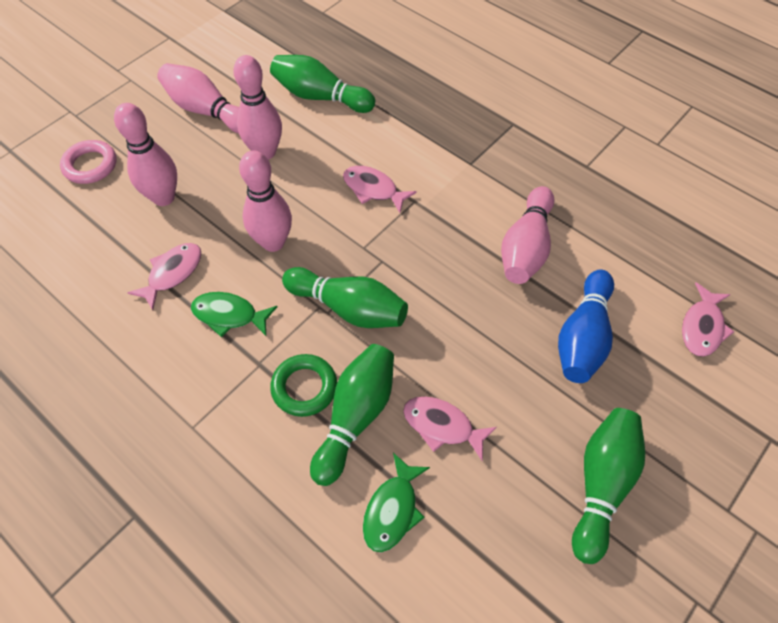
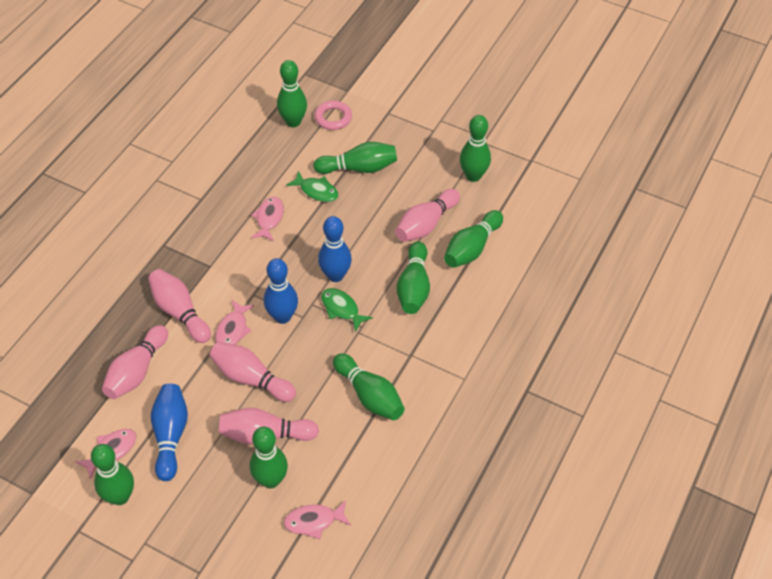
blue bowling pin: [558,270,614,383] = 1 -> [151,384,188,481] [264,258,298,324] [318,216,352,282] = 3
green bowling pin: [270,55,375,113] [282,267,408,328] [310,344,394,486] [572,408,645,564] = 4 -> [91,444,134,505] [250,427,288,488] [277,60,307,127] [313,142,397,174] [333,353,404,420] [396,242,430,314] [444,210,503,268] [460,115,491,182] = 8
green ring: [270,354,337,417] = 1 -> none = 0

